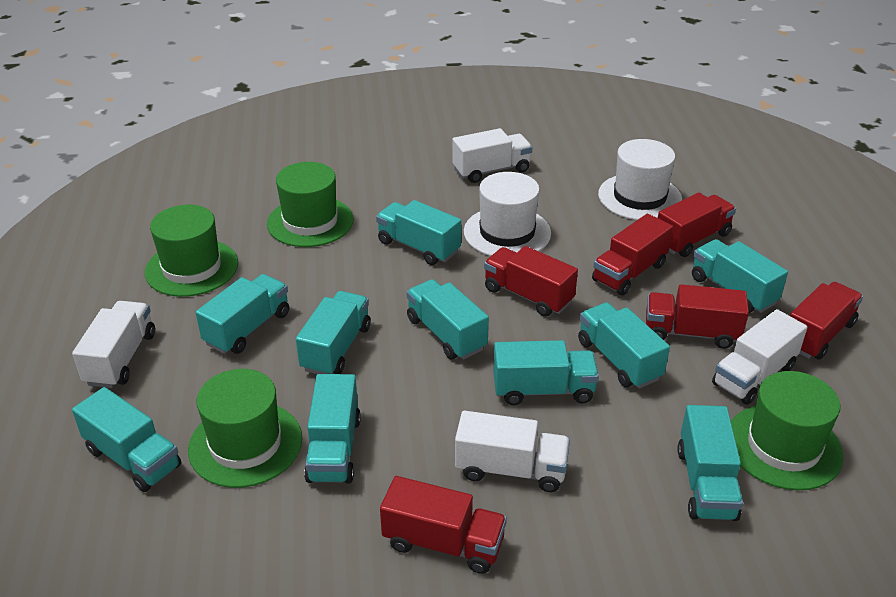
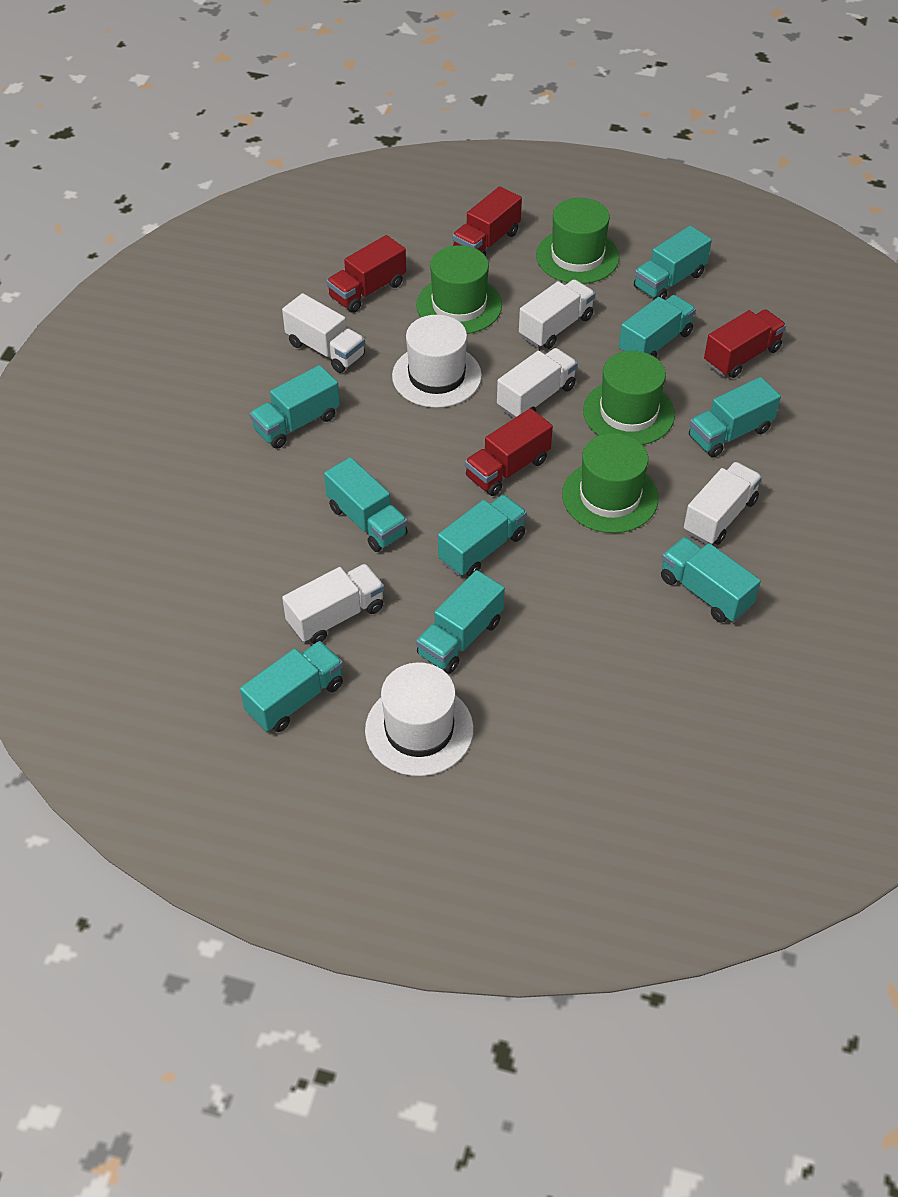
red truck: [380,476,507,574] [484,246,578,317] [592,214,673,295] [646,284,749,349] [658,193,736,257] [790,282,863,360] = 6 -> [327,235,406,313] [452,186,522,256] [465,408,553,496] [704,309,786,378] = 4
turquoise truck: [72,387,181,492] [196,274,289,354] [296,291,371,374] [304,374,361,484] [376,200,461,265] [406,279,489,360] [493,340,599,405] [578,302,670,389] [677,405,743,521] [692,239,788,313] = 10 -> [240,641,343,732] [250,365,340,449] [324,457,408,552] [416,570,505,673] [438,495,527,577] [619,295,696,358] [634,226,712,299] [661,537,761,623] [689,377,781,458] = 9
white truck: [72,301,155,388] [452,128,532,183] [455,410,570,492] [712,309,808,405] = 4 -> [282,293,365,373] [282,564,384,644] [497,348,578,418] [519,279,595,349] [684,462,762,545] = 5

